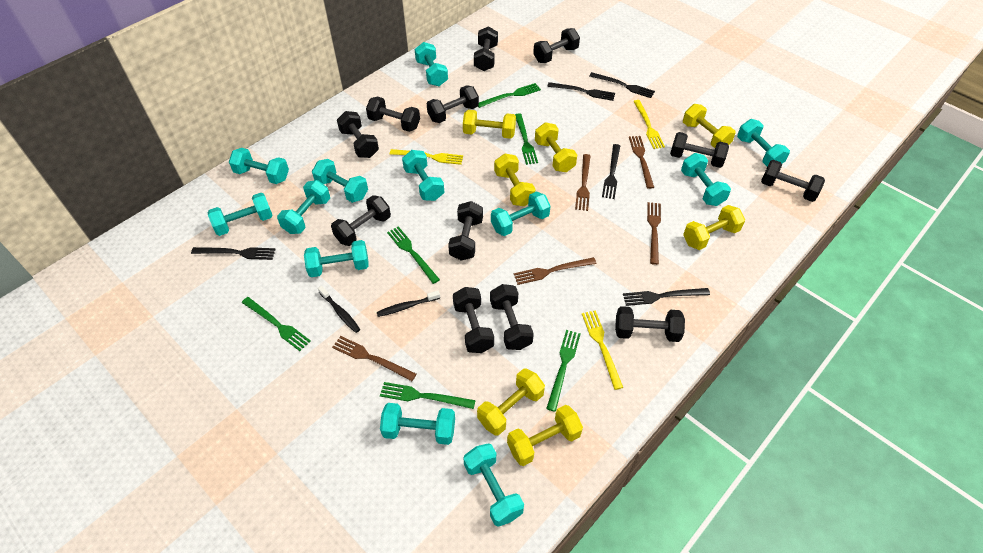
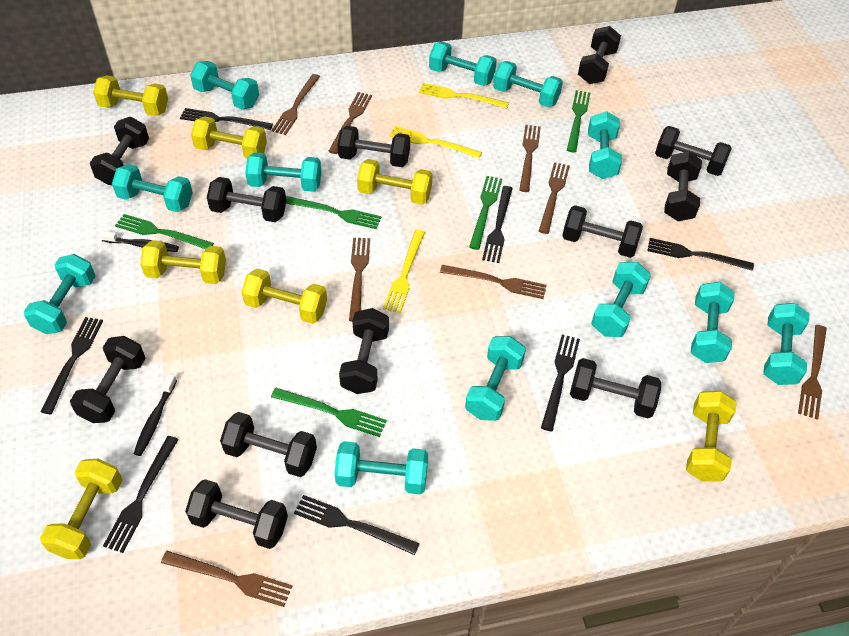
black fork: [191,247,276,260] [547,82,615,101] [589,72,655,98] [602,144,620,199] [623,288,710,306] = 5 -> [41,317,103,414] [103,436,179,553] [180,108,273,130] [294,495,420,555] [482,186,513,263] [541,334,580,431] [647,238,754,271] = 7
brown fork: [332,336,416,381] [514,257,596,285] [575,154,591,211] [629,136,654,189] [647,202,661,265] = 5 -> [161,551,292,607] [271,74,320,135] [328,92,372,154] [349,238,370,322] [440,265,547,299] [519,125,541,192] [539,162,570,234] [798,325,827,420] = 8
green fork: [242,297,311,351] [380,382,476,409] [387,226,440,284] [478,83,541,108] [515,113,538,165] [546,330,580,412] = 6 -> [115,214,214,249] [271,388,387,437] [286,196,382,229] [469,176,502,250] [567,90,590,152] = 5

